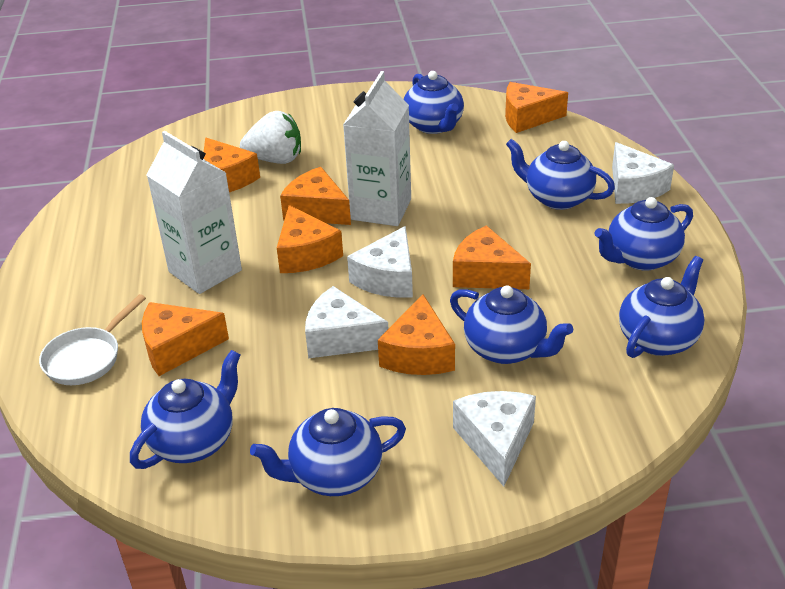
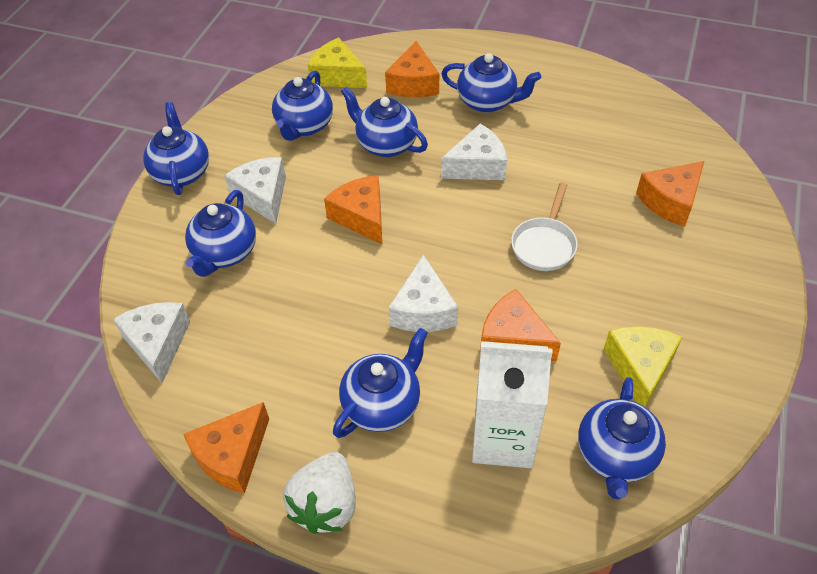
orange cheese: [142,302,229,376] [203,138,260,192] [277,205,343,273] [280,167,351,225] [378,294,455,375] [453,225,531,289] [505,82,568,133] = 7 -> [183,402,269,494] [324,175,382,244] [385,41,439,98] [480,289,561,361] [636,161,704,227] = 5
white carton: [147,131,242,294] [343,71,411,226] = 2 -> [472,341,553,468] = 1
yellow cheese: none = 0 -> [308,37,367,88] [604,326,682,407] = 2

